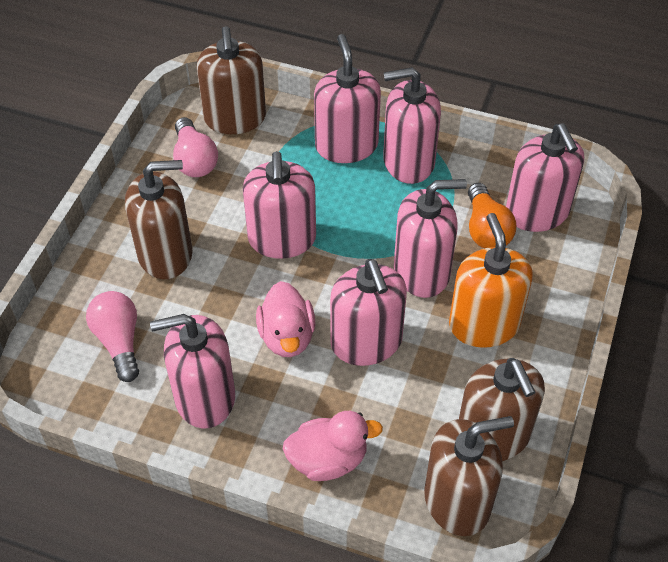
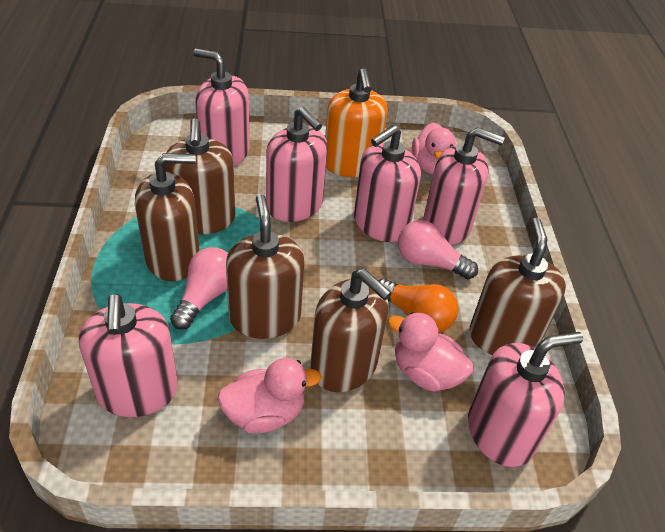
brown soap dispenser: [125,160,193,279] [197,26,266,134] [424,416,514,536] [459,358,545,461] = 4 -> [135,153,200,281] [165,118,236,234] [226,194,304,339] [310,268,392,392] [469,218,566,355] = 5
pink duck: [256,281,315,357] [283,411,383,481] = 2 -> [217,358,322,433] [388,312,474,392] [412,122,457,175] = 3
pink soap dispenser: [150,314,235,428] [243,151,316,259] [314,34,381,163] [330,259,407,366] [383,67,441,184] [394,179,467,298] [506,123,584,232] = 7 -> [79,294,178,417] [193,48,250,166] [266,107,327,222] [354,125,421,242] [423,127,505,245] [468,332,583,467] = 6

